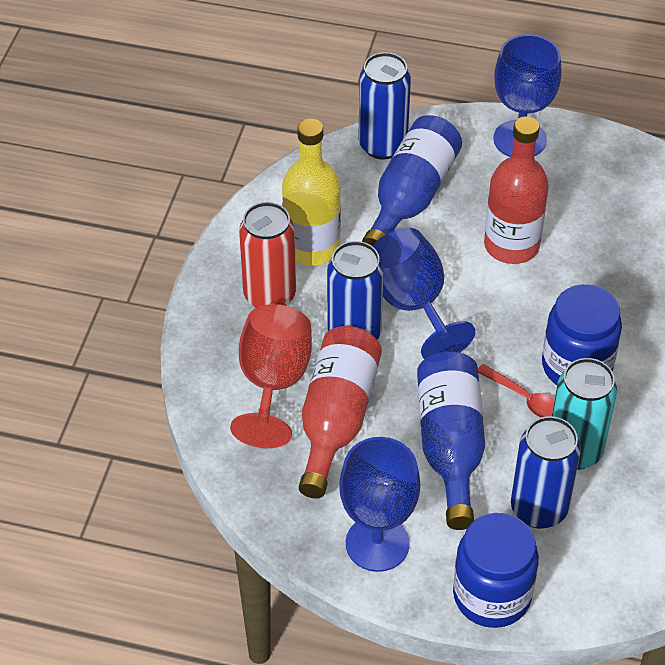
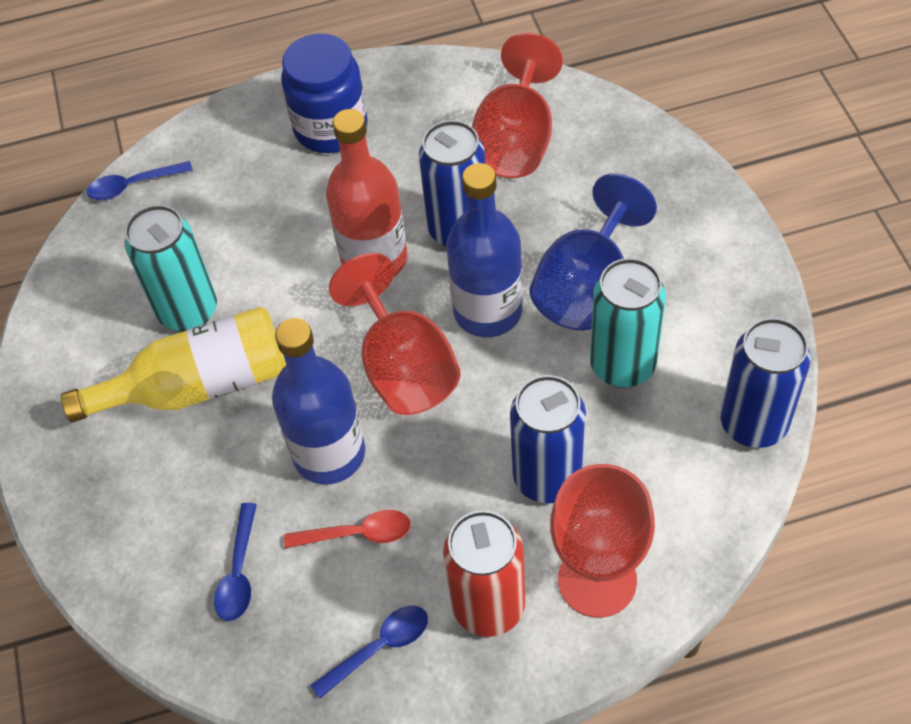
blue goblet: [339,437,420,572] [372,228,476,359] [493,34,562,157] = 3 -> [530,173,657,331] = 1
blue jar: [453,513,539,628] [542,284,622,385] = 2 -> [281,33,368,153] = 1
blue spoon: none = 0 -> [87,161,193,200] [214,503,257,621] [311,606,428,698] = 3
red bottle: [299,326,382,498] [484,116,549,264] = 2 -> [326,109,407,277] = 1
red goblet: [230,304,312,448] = 1 -> [329,253,461,415] [472,32,563,178] [550,464,655,618] = 3
turquoise can: [552,358,617,470] = 1 -> [125,205,217,332] [590,258,666,388] = 2

